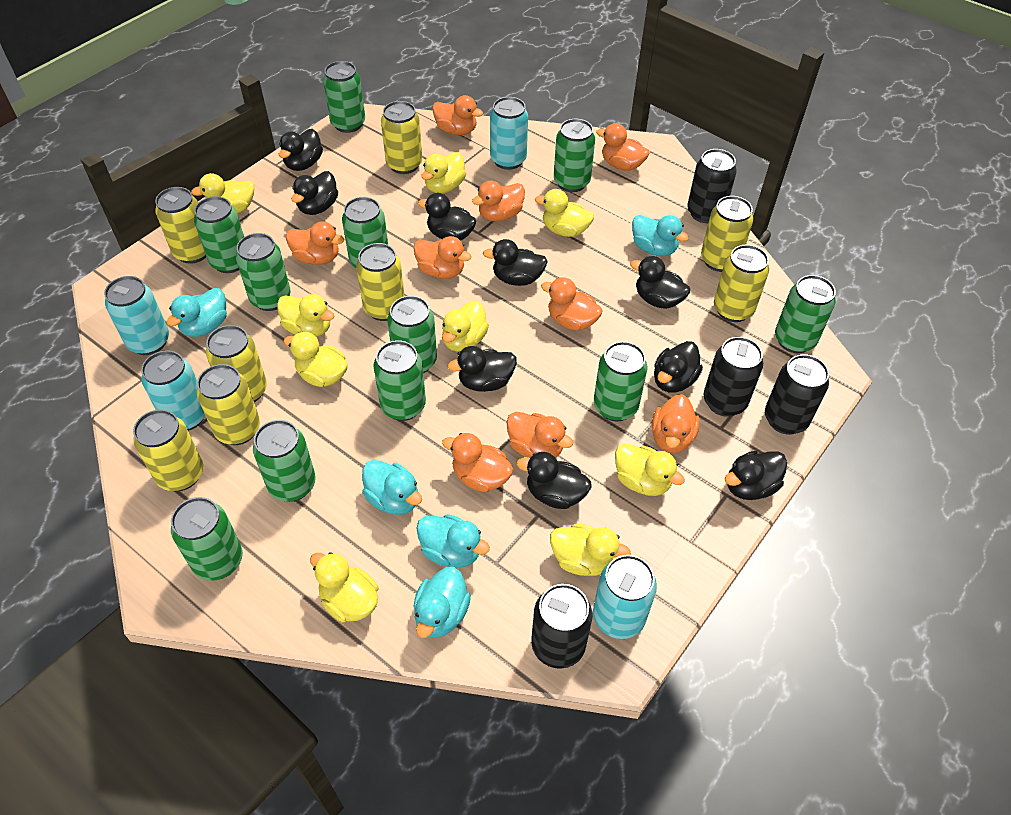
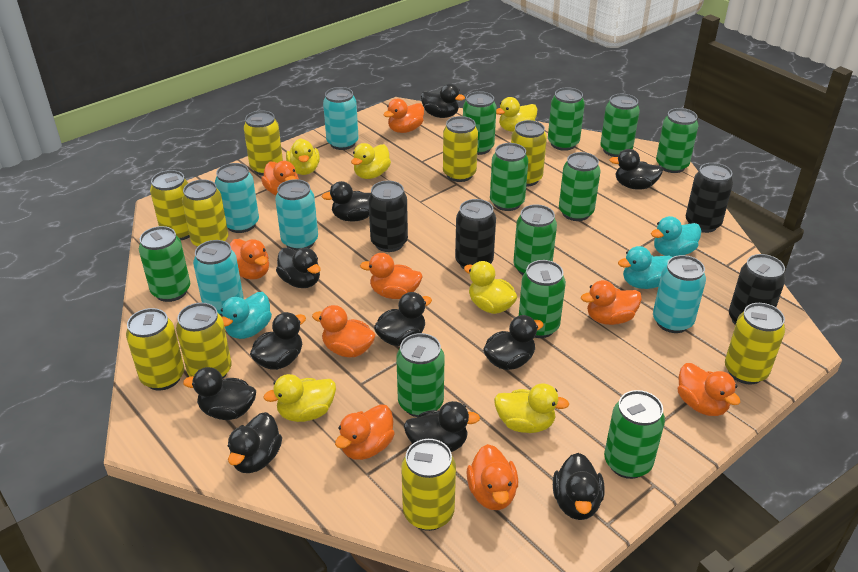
black duck: [279,129,323,171] [291,171,338,215] [418,193,476,240] [447,346,517,392] [483,239,548,286] [516,452,592,509] [630,256,690,309] [654,341,703,393] [725,451,787,500] = 9 -> [183,367,256,420] [228,412,282,473] [250,312,306,370] [276,248,321,288] [322,181,370,222] [374,292,432,346] [404,401,480,452] [421,84,465,118] [483,315,544,370] [553,453,604,520] [609,149,663,190] = 11
turquoise can: [104,276,169,355] [141,350,205,431] [490,97,528,170] [593,555,657,639] = 4 -> [193,240,244,317] [215,163,259,233] [275,179,318,251] [323,87,359,150] [653,255,706,333] = 5
turquoise duck: [167,288,227,337] [362,460,422,515] [413,567,471,638] [417,514,490,568] [632,215,689,256] = 5 -> [220,292,272,339] [618,246,672,289] [651,216,701,257] = 3
yellow can: [133,409,203,491] [155,187,206,264] [197,364,260,445] [206,325,267,402] [356,243,404,321] [381,101,422,174] [701,196,753,272] [714,245,769,322] = 8 -> [126,308,184,390] [150,170,190,240] [176,303,232,378] [182,180,228,247] [244,111,283,176] [401,439,456,531] [443,116,478,182] [511,120,547,186] [725,303,785,385] = 9
yellow duck: [191,173,254,214] [277,294,334,337] [283,332,348,387] [310,552,379,623] [421,152,466,193] [442,301,489,352] [535,189,594,237] [550,524,631,576] [615,443,685,496] = 9 -> [263,374,336,422] [286,138,320,175] [351,143,391,179] [464,261,517,314] [494,383,569,433] [496,97,538,132] = 6

